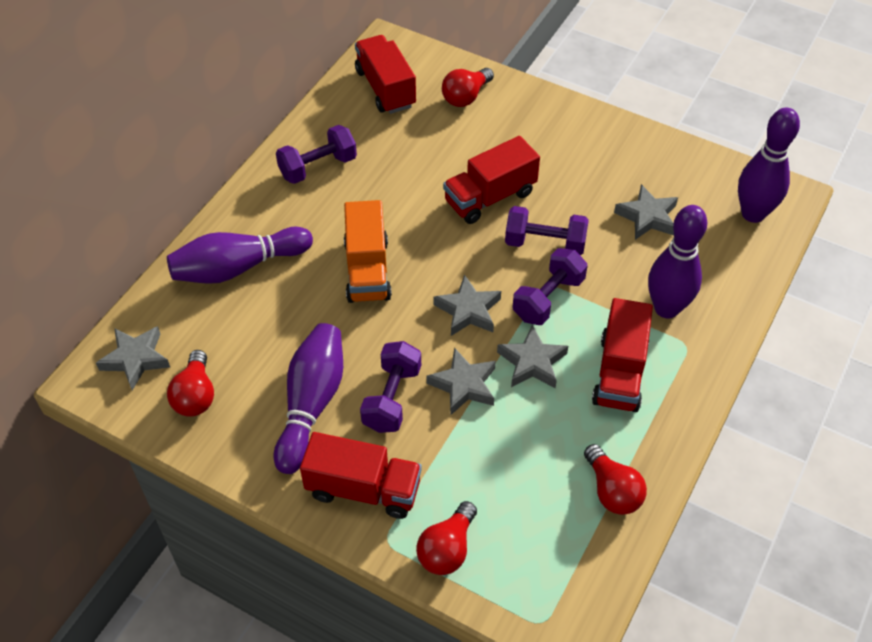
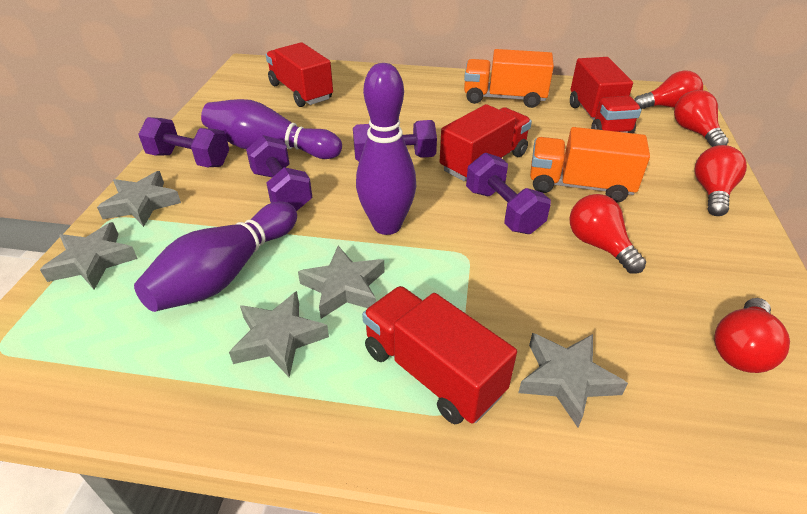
orange truck: [344,200,392,303] = 1 -> [464,49,554,108] [530,127,650,203] = 2
purple bowling pin: [167,227,313,284] [274,323,343,474] [648,205,707,318] [738,108,800,223] = 4 -> [134,202,297,312] [201,99,342,159] [356,63,416,235] = 3
red light bulb: [167,350,214,417] [416,501,477,575] [442,68,494,107] [584,444,647,515] = 4 -> [570,194,646,274] [634,70,703,110] [674,90,729,147] [695,145,747,216] [714,298,790,373] = 5

